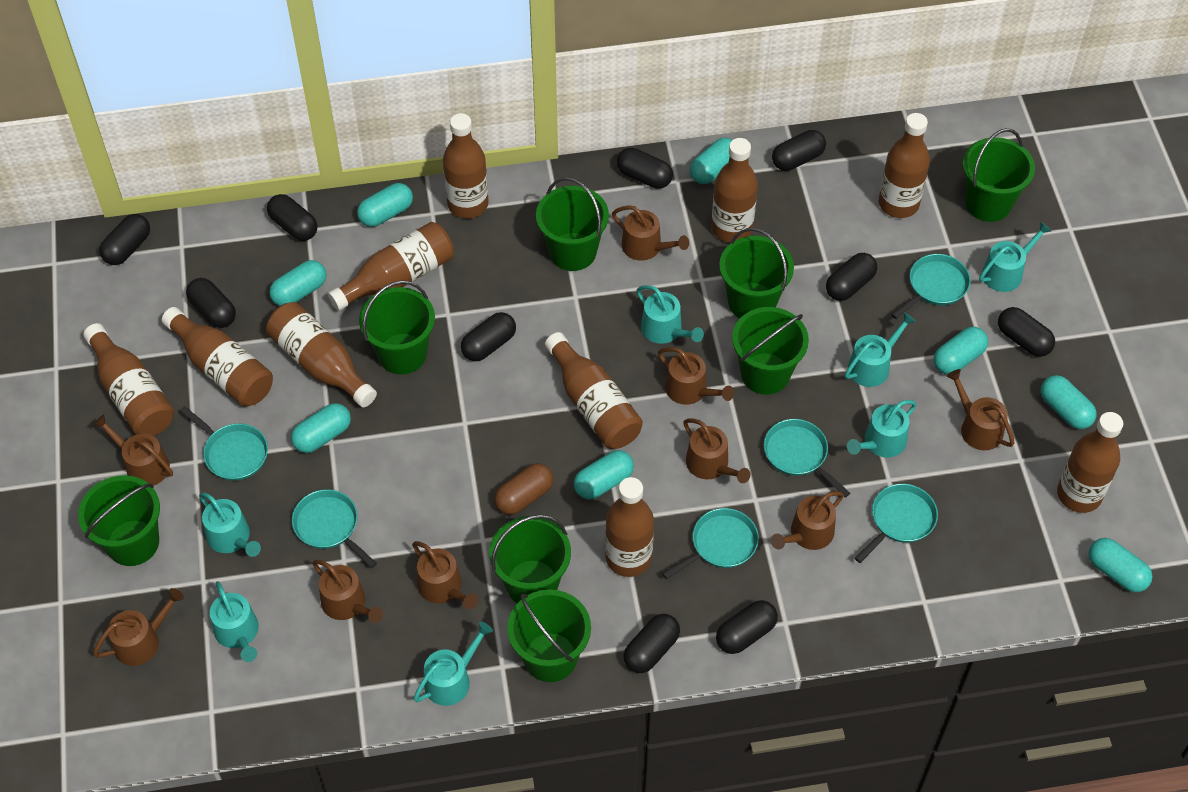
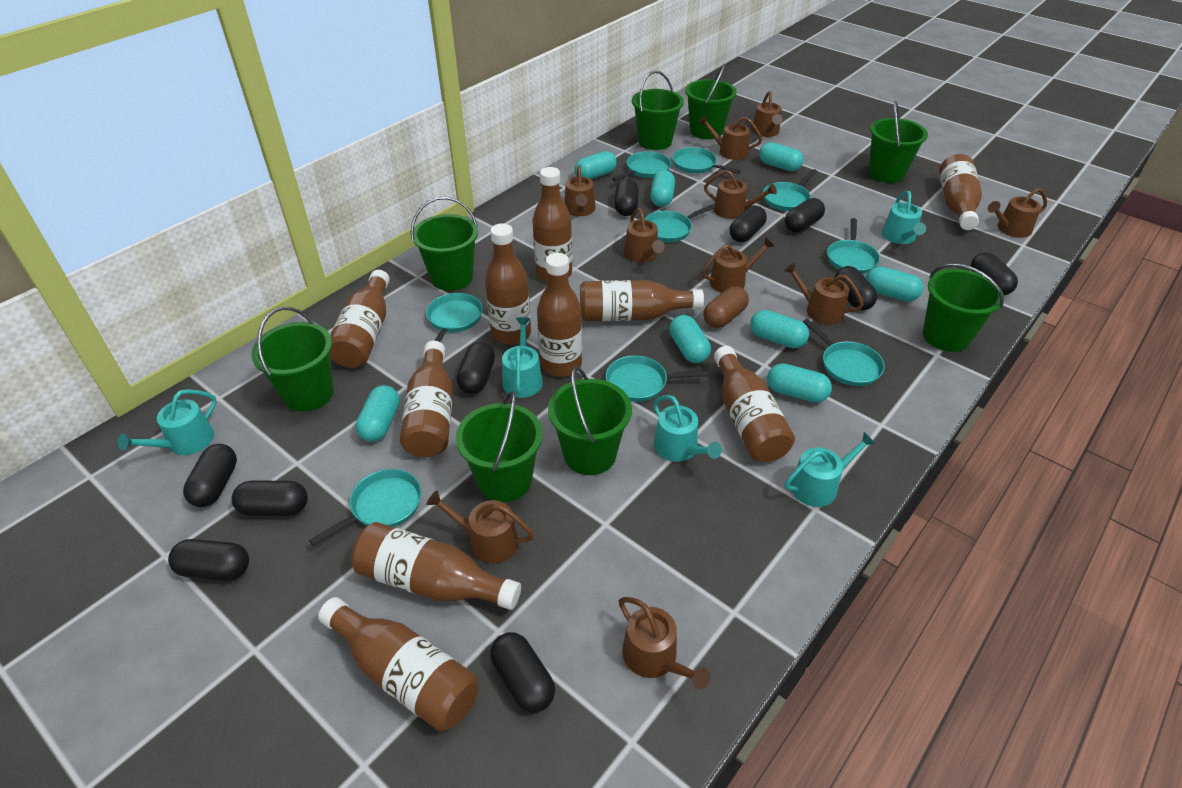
brown watering can: [93,414,173,486] [93,588,184,666] [312,560,383,623] [412,541,478,609] [612,206,689,261] [658,347,734,405] [683,418,750,483] [771,491,844,550] [947,369,1015,450] = 9 -> [426,490,534,564] [564,165,596,216] [619,597,710,690] [624,208,665,263] [698,115,762,160] [702,238,774,293] [704,170,777,219] [752,91,782,137] [784,262,864,325] [988,188,1047,238] = 10
turquoise pan: [180,406,268,481] [292,489,377,568] [662,508,759,579] [764,419,850,498] [855,484,938,563] [891,254,971,319] = 6 -> [309,469,422,546] [426,293,483,342] [606,355,709,402] [612,151,671,181] [644,204,716,242] [672,147,741,174] [763,169,818,211] [803,319,885,386] [827,218,880,274] = 9
turquoise watering can: [199,493,261,557] [210,581,259,662] [413,622,493,706] [637,285,704,344] [845,312,916,387] [847,400,917,458] [979,222,1052,292] = 7 -> [118,389,217,455] [502,317,543,398] [653,395,722,462] [785,432,876,507] [882,191,926,244] = 5

